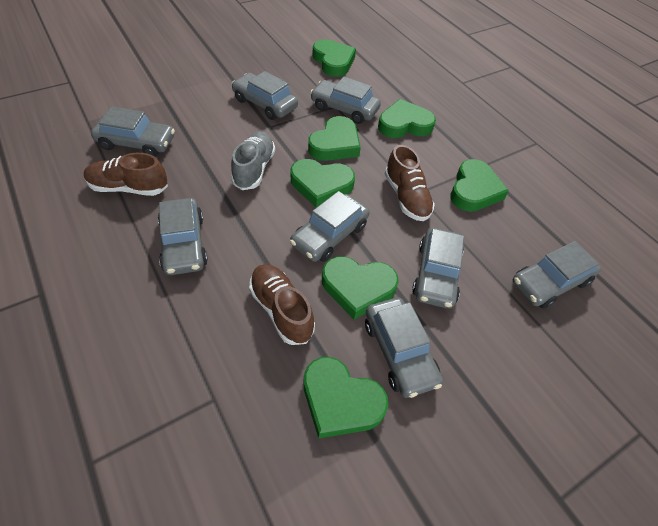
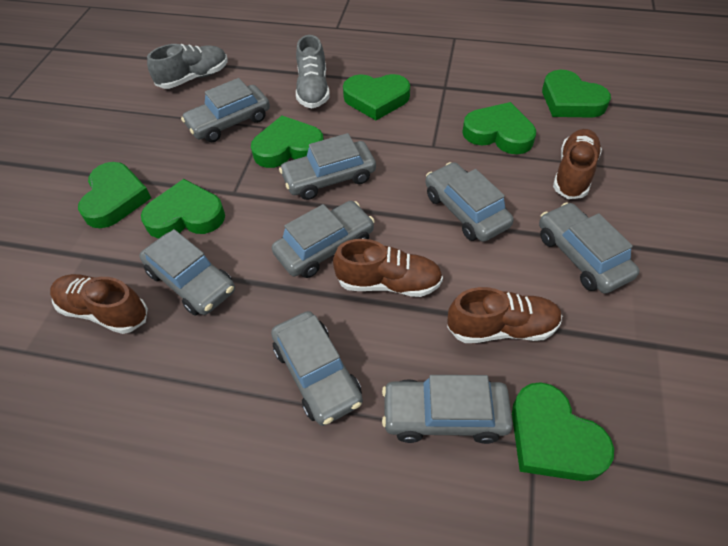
brown shoe: [84,153,168,196] [249,264,315,345] [385,145,435,221] = 3 -> [50,274,148,334] [333,239,443,297] [447,287,562,343] [553,129,602,199] = 4
grey shoe: [231,131,275,190] = 1 -> [147,44,228,89] [296,35,330,108] = 2

